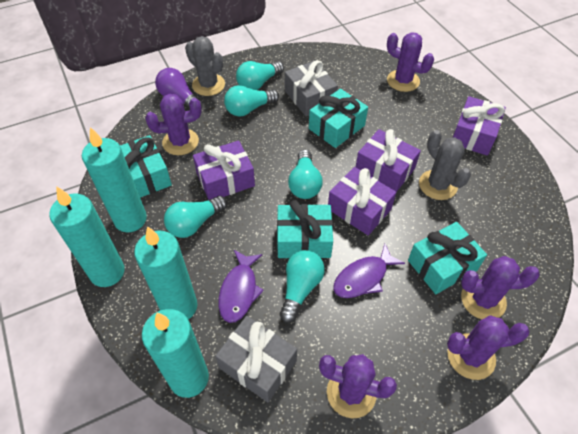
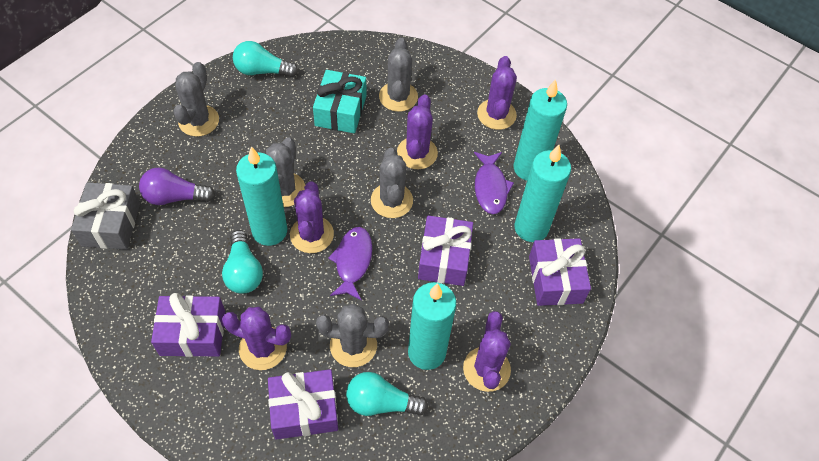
grey cactus: [185,36,225,96] [419,130,471,200] = 2 -> [173,62,219,137] [266,137,305,207] [316,304,389,367] [371,148,413,218] [379,38,418,112] = 5
grey gift: [215,316,297,402] [285,60,338,116] = 2 -> [71,182,140,250] = 1
turquoise gift: [120,135,172,198] [277,200,333,258] [309,89,368,148] [408,222,487,294] = 4 -> [313,70,366,133] = 1
turquoise light bulb: [164,196,227,238] [224,85,279,117] [236,61,284,90] [280,250,325,323] [288,150,323,199] = 5 -> [222,230,263,294] [233,41,298,77] [346,372,428,416] = 3

